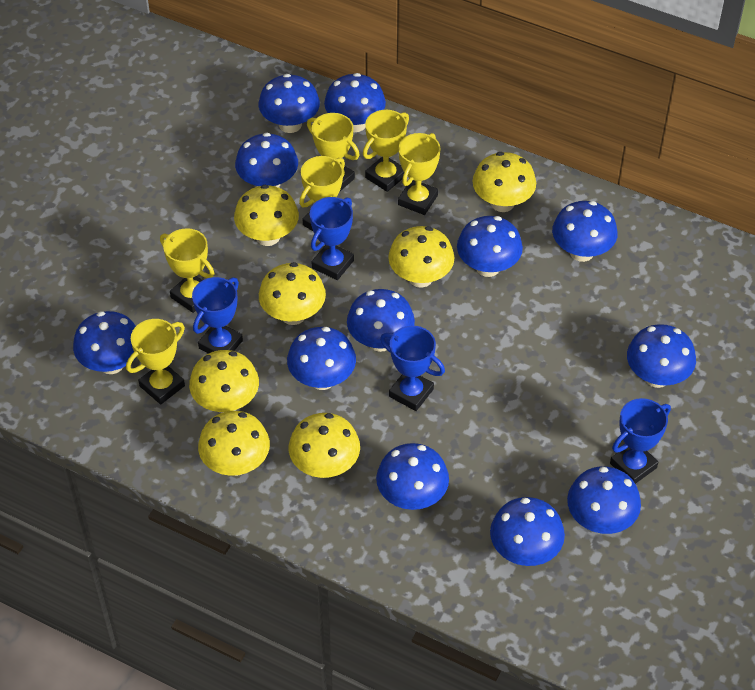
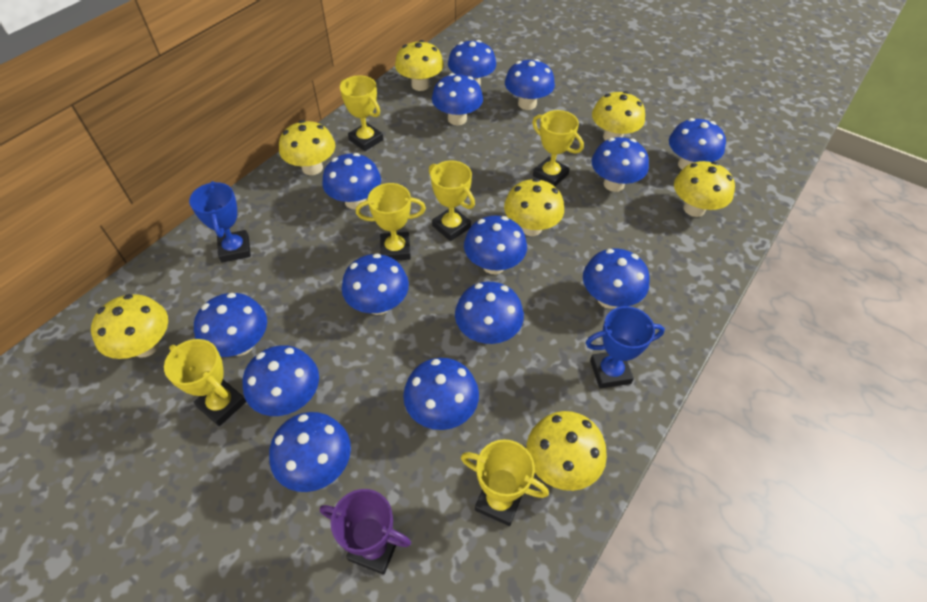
blue mushroom: [73,311,137,374] [235,133,298,188] [259,74,320,133] [287,327,356,390] [324,73,386,132] [347,289,415,352] [376,443,449,510] [457,216,523,277] [490,497,565,566] [552,201,618,262] [567,466,641,534] [627,324,696,388] = 12 -> [194,293,267,357] [243,345,319,416] [269,412,351,492] [322,153,381,209] [342,253,409,315] [403,358,479,430] [432,73,483,125] [448,40,496,86] [455,282,524,344] [464,216,527,274] [505,59,555,110] [583,249,650,309] [591,137,649,192] [669,118,726,169] = 14
blue trophy: [192,277,243,354] [310,197,354,280] [380,326,445,411] [610,398,671,484] = 4 -> [189,181,251,263] [586,306,665,389] = 2
purple trophy: none = 0 -> [320,489,411,575] = 1

